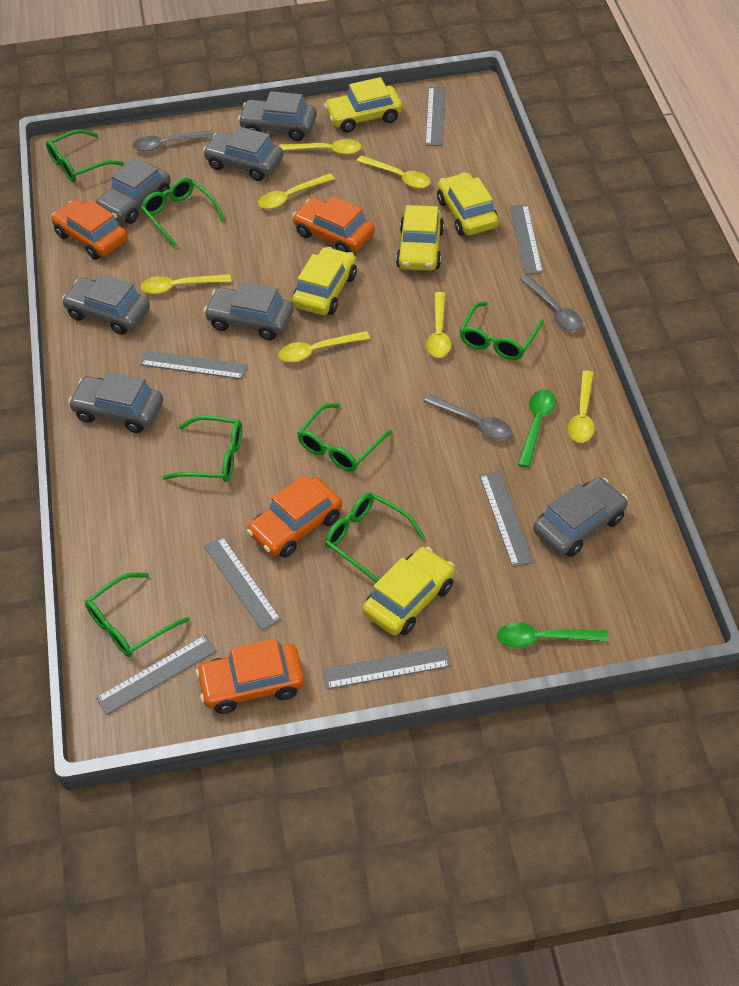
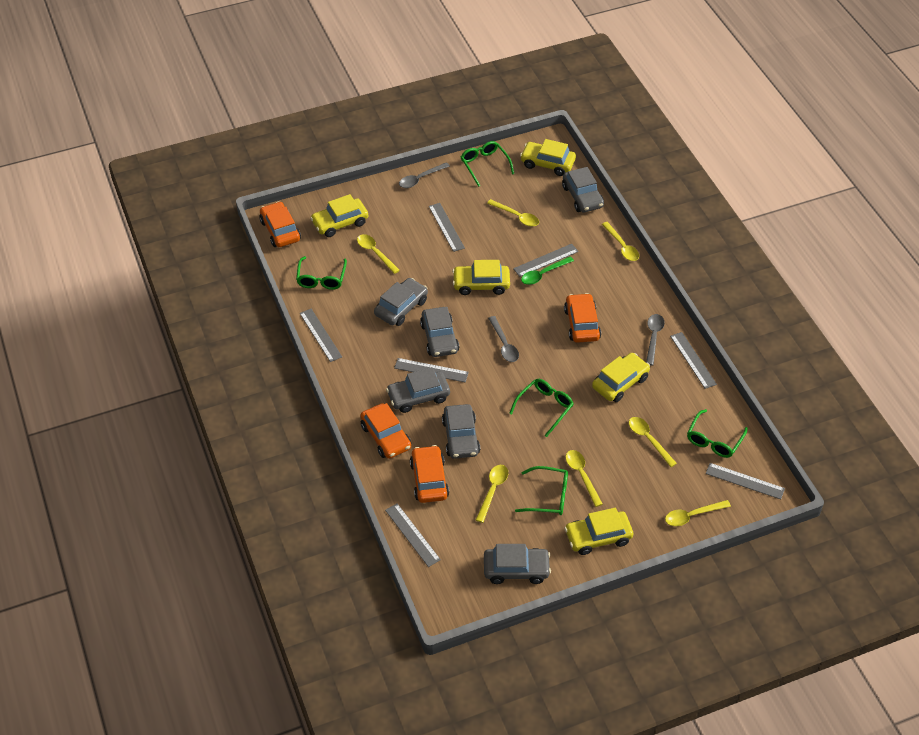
green glasses: [46,129,124,182] [85,572,190,657] [141,178,225,247] [162,416,242,482] [297,403,393,472] [325,493,425,583] [460,302,544,360] = 7 -> [296,256,347,290] [461,141,514,187] [509,379,574,437] [515,466,568,515] [687,409,748,458] = 5
green spoon: [497,622,608,648] [518,389,556,468] = 2 -> [521,256,574,285] = 1
grey car: [62,274,150,335] [68,372,163,433] [96,158,171,224] [203,127,284,181] [204,282,294,340] [238,91,317,141] [533,477,628,557] = 7 -> [374,278,428,326] [386,367,450,413] [420,307,459,357] [442,404,480,459] [484,544,551,584] [562,167,604,212] = 6

